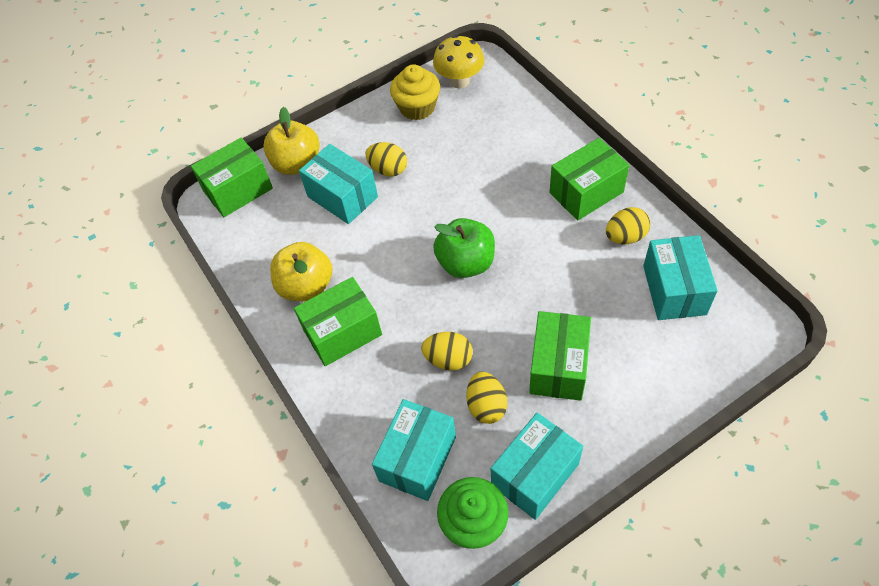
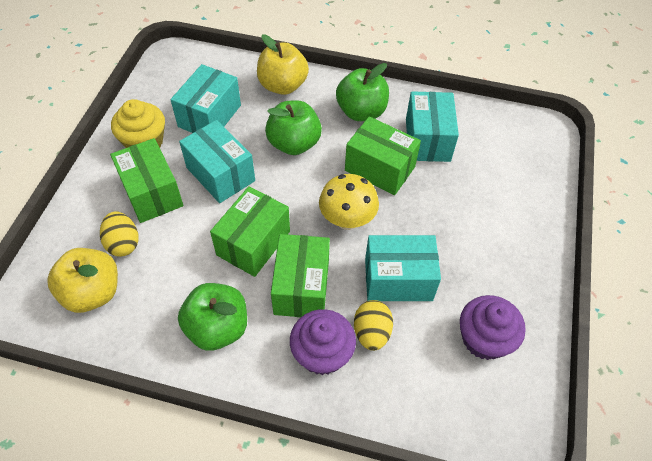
green apple: [433,218,495,278] = 1 -> [178,283,247,351] [265,100,322,155] [336,63,389,121] = 3
green cupcake: [437,477,509,549] = 1 -> none = 0
purple cupcake: none = 0 -> [290,309,356,375] [460,295,526,360] = 2
yellow egg: [365,142,407,177] [422,332,473,371] [466,372,507,424] [606,207,650,244] = 4 -> [100,211,139,257] [354,300,393,351] = 2

